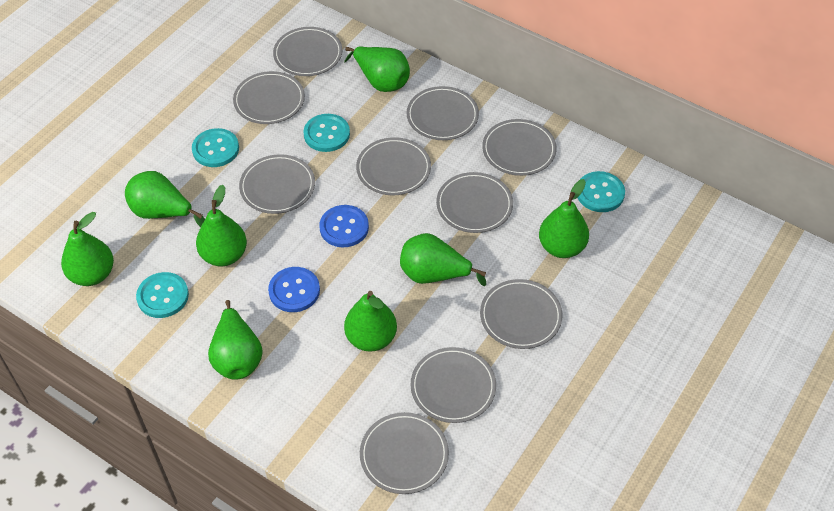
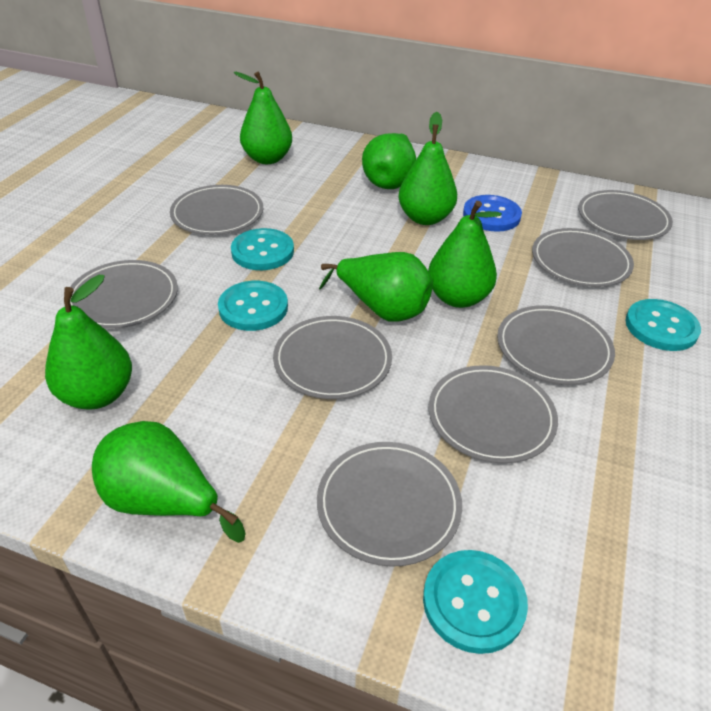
blue button: [268,267,320,312] [319,205,369,247] = 2 -> [463,195,522,232] = 1
green pear: [61,212,114,286] [125,171,205,227] [196,185,247,266] [208,300,263,380] [344,46,410,92] [344,291,397,352] [400,233,486,286] [539,179,589,258] = 8 -> [45,275,132,410] [92,421,245,543] [234,72,292,164] [319,252,433,322] [362,133,416,189] [398,112,457,225] [428,201,502,308] = 7
grey plate: [233,71,305,124] [239,154,315,214] [273,27,342,76] [356,137,431,195] [360,412,449,494] [407,86,479,140] [411,347,496,423] [436,172,513,233] [480,279,562,349] [482,119,557,176] = 10 -> [70,260,178,329] [170,185,263,235] [273,316,392,399] [317,442,462,567] [429,365,558,463] [497,305,615,385] [532,228,634,287] [578,190,673,240] = 8

